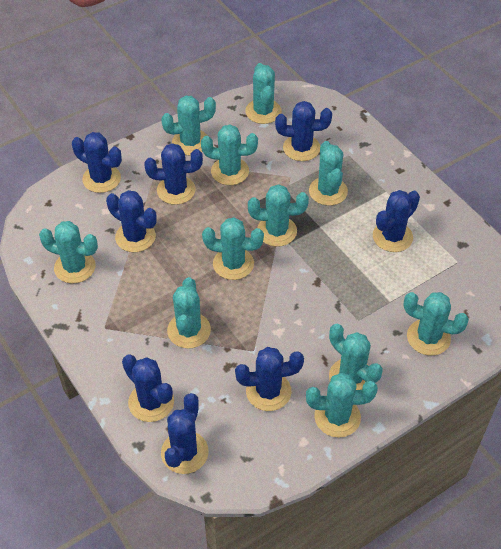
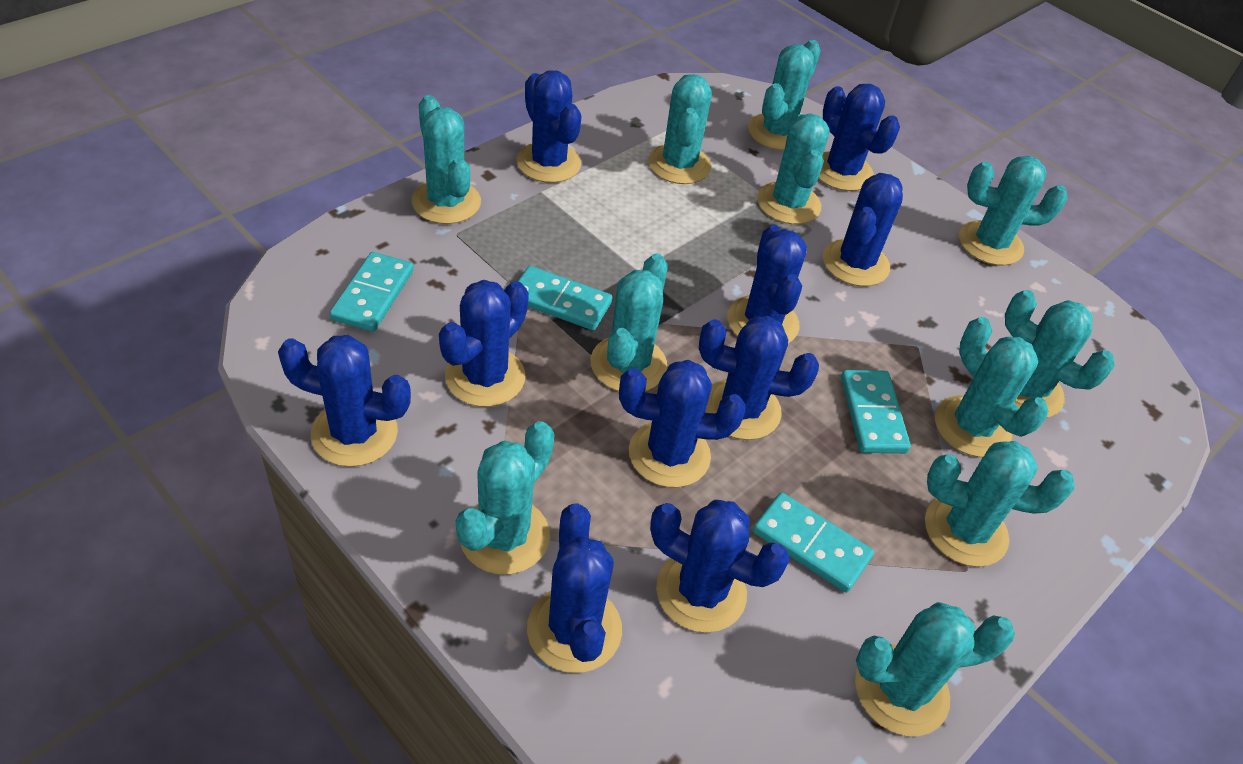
blue cactus: [72,132,122,193] [106,190,157,252] [122,354,174,422] [144,143,203,205] [161,393,209,474] [235,347,304,411] [275,101,332,161] [373,190,420,252] = 8 -> [278,335,411,467] [439,280,529,407] [516,70,582,183] [527,503,622,673] [619,360,746,488] [650,500,790,633] [699,316,819,440] [727,225,807,343] [818,84,900,191] [823,173,903,286] = 10
turquoise domino: none = 0 -> [329,252,414,332] [518,266,612,330] [753,492,874,592] [841,370,911,453] = 4

